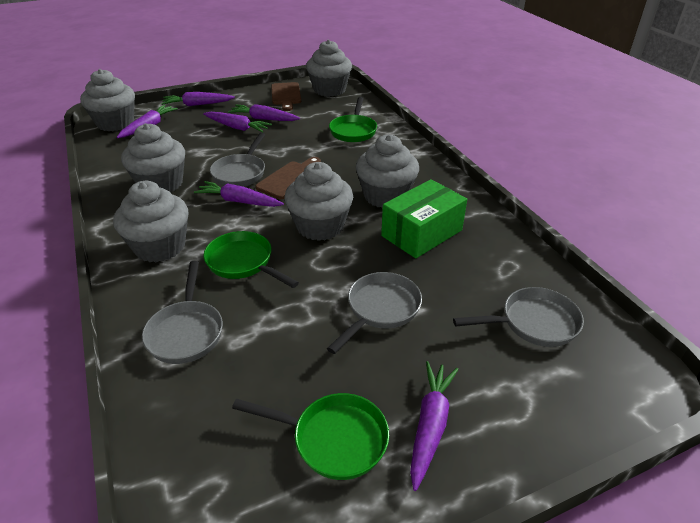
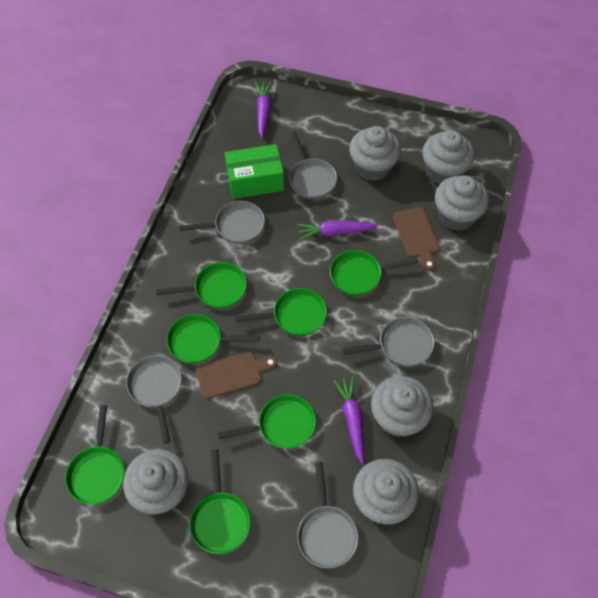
green pan: [203,231,299,288] [232,393,389,480] [329,97,377,142] = 3 -> [65,405,125,504] [156,262,247,309] [167,314,260,364] [190,449,251,554] [218,394,316,449] [235,288,327,336] [330,250,418,296] = 7
grey pan: [142,261,223,364] [210,133,265,187] [327,272,422,354] [453,287,584,347] = 4 -> [126,355,182,444] [179,201,265,244] [289,132,337,199] [297,462,359,568] [342,317,434,367] = 5
purple carrot: [117,105,178,138] [161,92,235,106] [194,181,284,207] [203,112,272,133] [228,104,300,121] [410,361,458,491] = 6 -> [255,82,272,138] [297,220,378,240] [333,376,364,464] = 3

